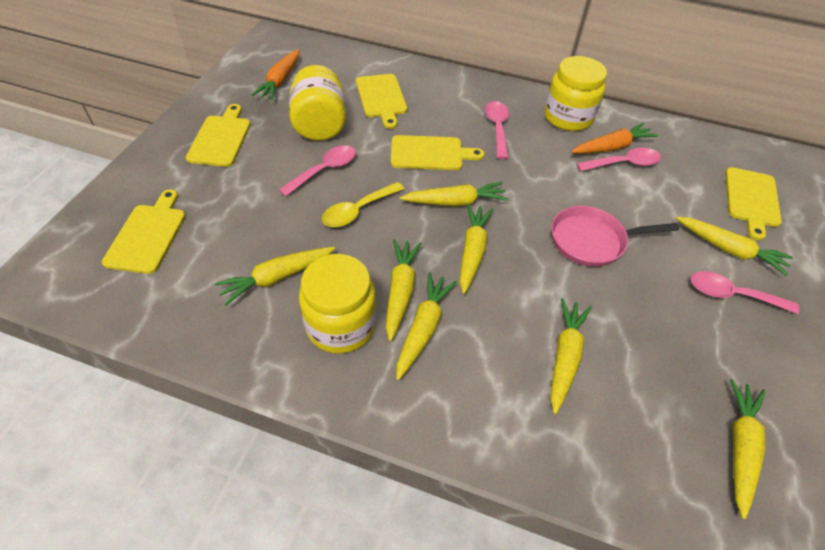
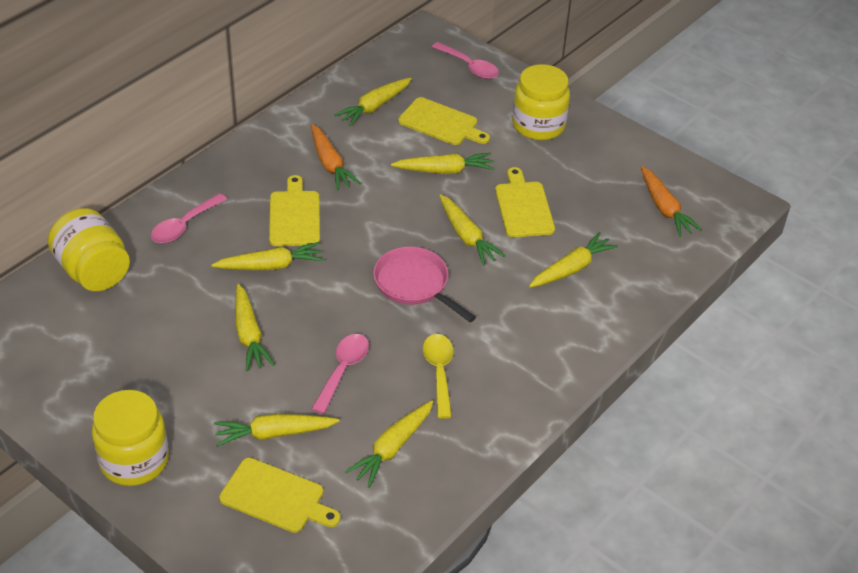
pink spoon: [279,145,356,196] [485,101,509,159] [576,148,661,171] [691,271,799,314] = 4 -> [151,193,227,243] [312,334,369,414] [432,42,499,79] = 3
yellow cutting board: [102,190,186,274] [186,104,251,167] [356,74,407,129] [391,135,484,170] [725,167,782,240] = 5 -> [219,458,341,533] [269,175,320,246] [398,97,490,145] [495,167,555,237] = 4

